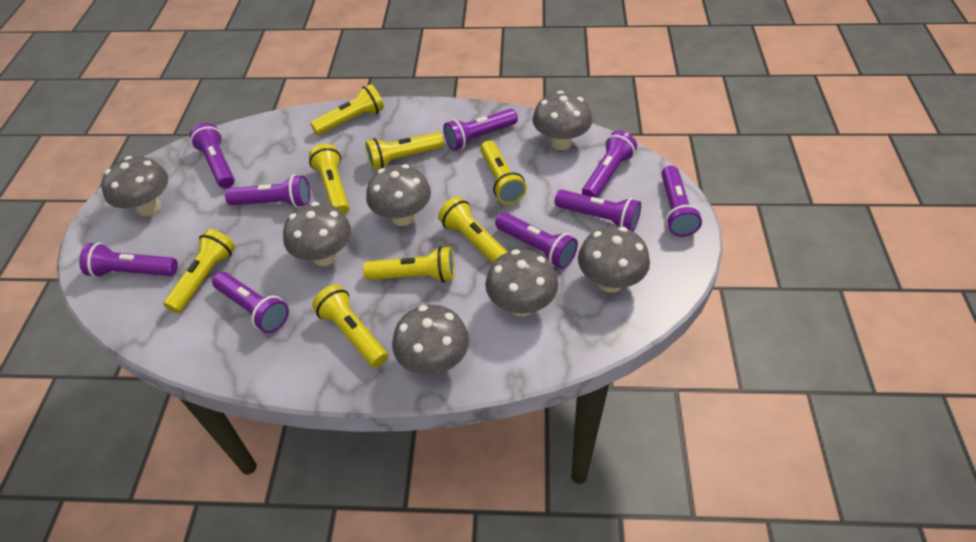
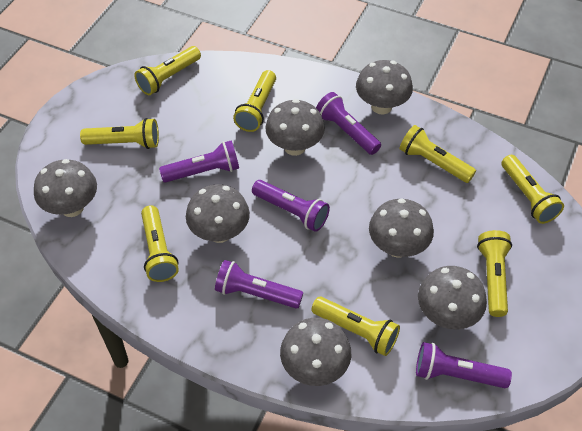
purple flashlight: [79,243,178,278] [189,123,235,189] [212,272,289,333] [225,175,310,208] [443,109,518,151] [495,212,578,269] [555,189,641,231] [582,131,637,198] [661,166,702,237] = 9 -> [159,141,239,183] [215,260,303,308] [252,180,330,232] [316,92,381,155] [416,342,512,388] = 5

